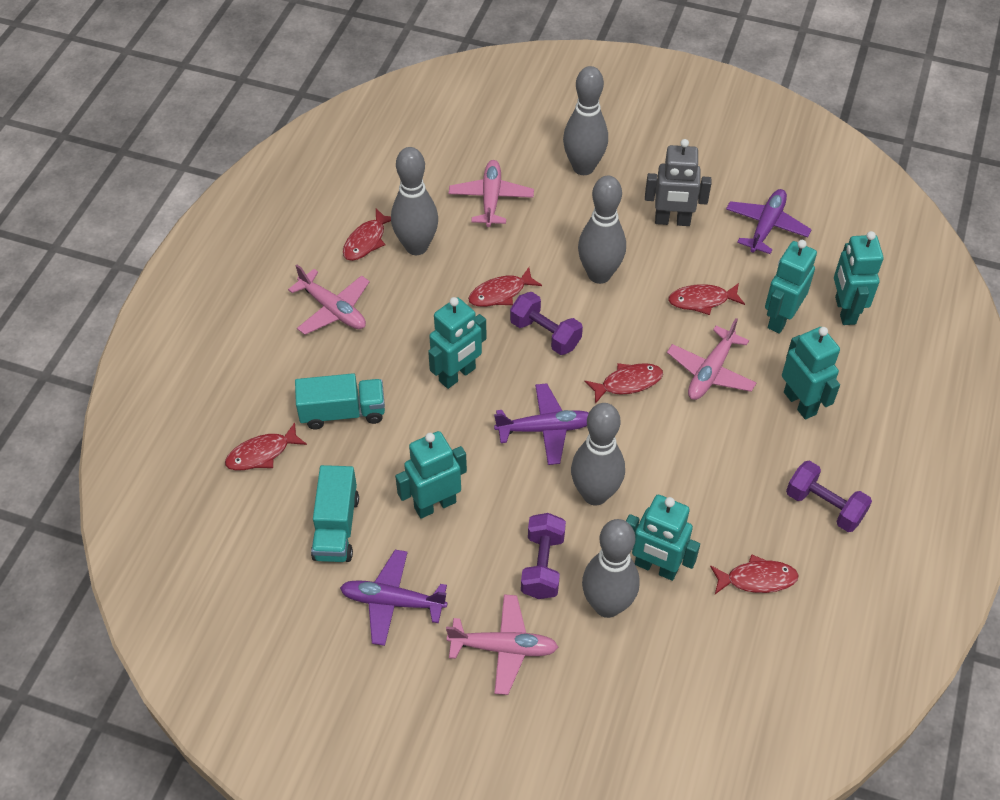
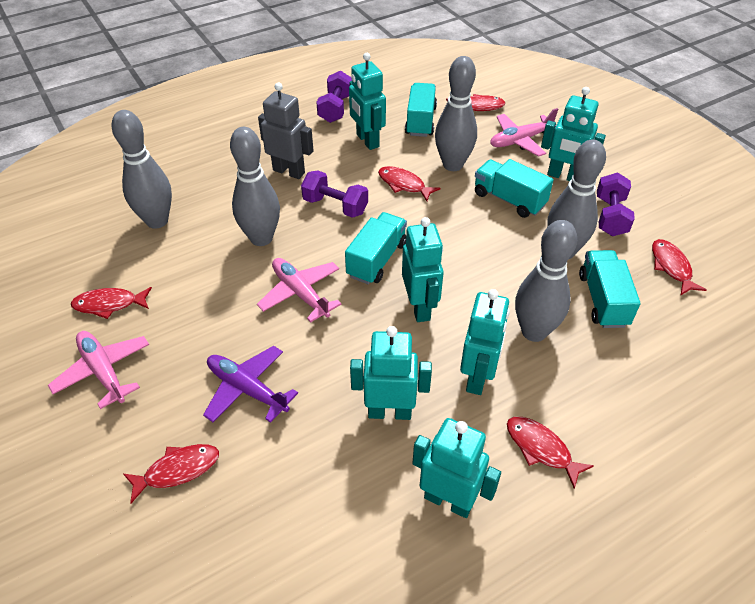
pink plane: [288,265,370,335] [446,594,558,695] [449,160,534,227] [667,318,756,400] = 4 -> [48,331,149,409] [257,258,342,322] [490,108,558,157] = 3
purple plane: [340,550,448,646] [494,383,589,465] [726,189,812,254] = 3 -> [203,346,298,423] = 1
turquoise truck: [295,373,385,429] [311,465,359,562] = 2 -> [345,212,407,284] [405,83,437,137] [475,159,554,218] [579,250,640,328] = 4

